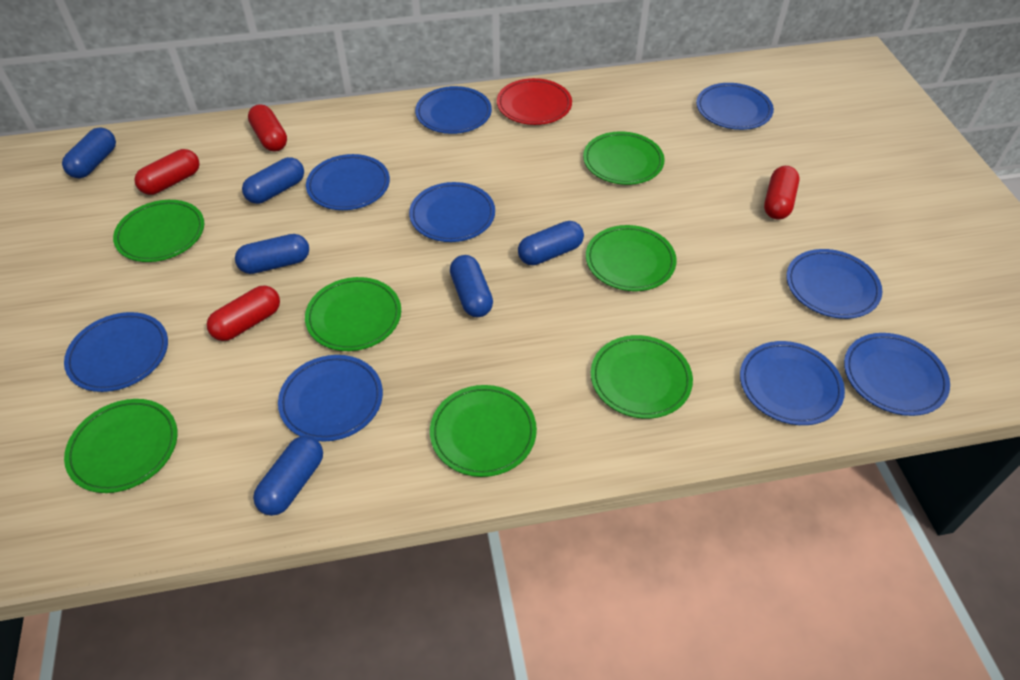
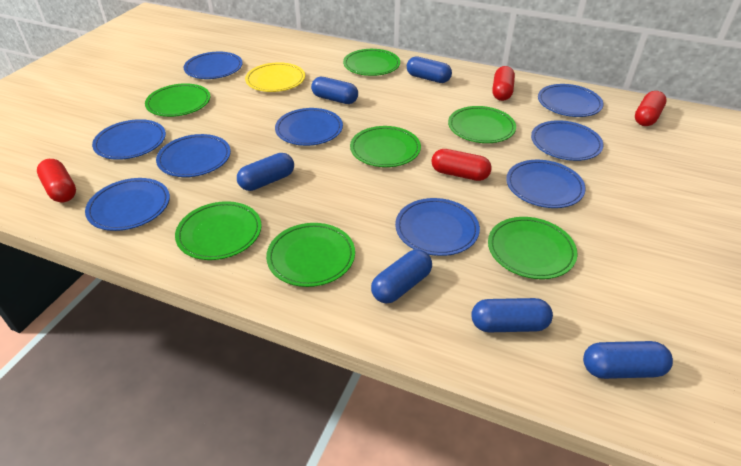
red plate: [497,78,572,125] = 1 -> none = 0
yellow plate: none = 0 -> [245,62,305,92] = 1

